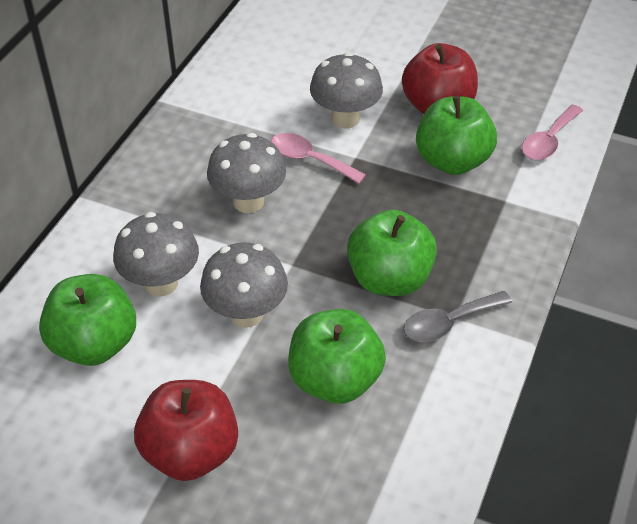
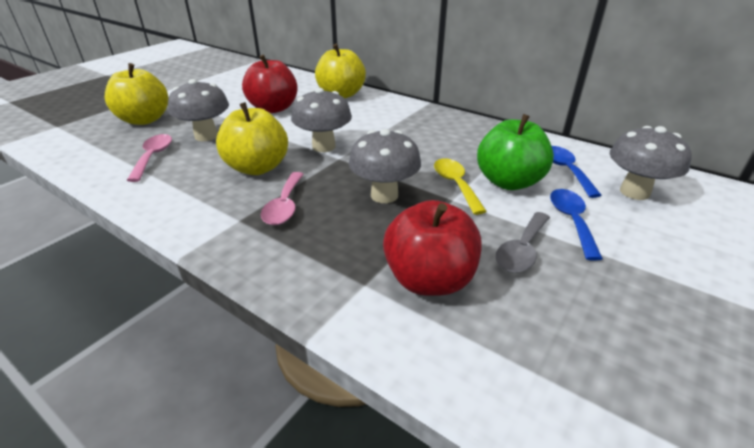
blue spoon: none = 0 -> [550,189,603,261] [552,146,602,198] = 2
green apple: [39,274,136,366] [288,309,386,404] [347,210,437,296] [416,96,497,175] = 4 -> [477,114,554,190] = 1
yellow apple: none = 0 -> [104,63,168,125] [216,102,288,175] [315,44,366,99] = 3
yellow spoon: none = 0 -> [434,158,487,215] = 1

